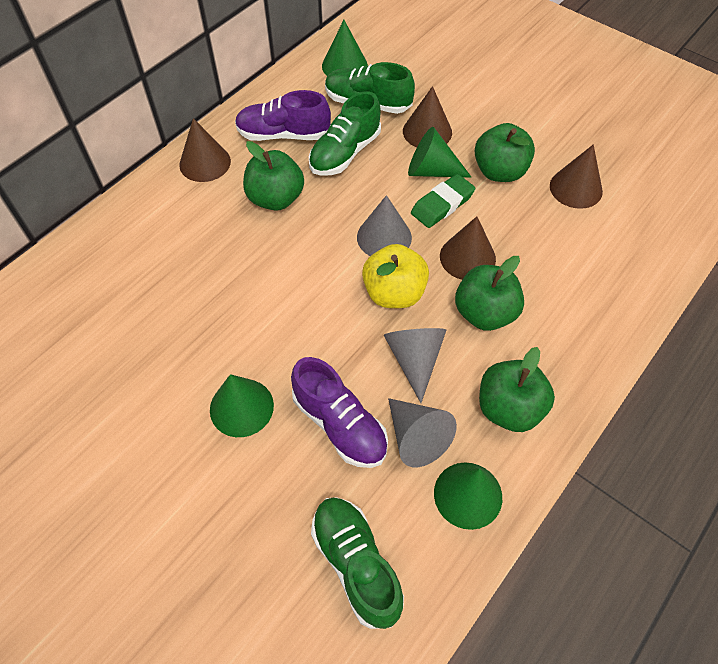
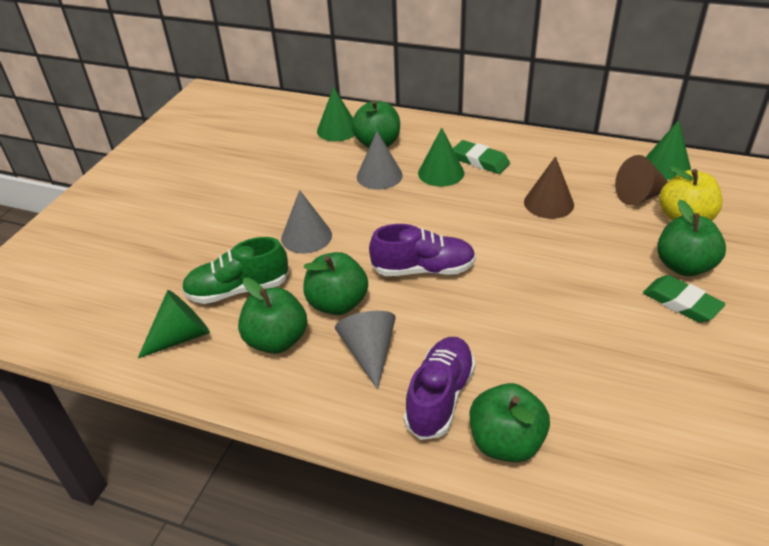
brown cone: [179,118,231,182] [403,86,452,147] [440,216,496,280] [550,145,603,209] = 4 -> [524,156,574,219] [615,155,668,205] = 2
green apple: [243,141,304,211] [455,256,524,331] [474,123,535,182] [479,347,555,432] = 4 -> [238,278,307,354] [303,252,368,315] [351,100,400,148] [470,383,550,462] [657,200,726,276] = 5
green eraser: [411,174,475,228] = 1 -> [453,140,510,174] [643,275,726,323] = 2
green shoe: [309,91,381,175] [311,497,404,629] [325,62,415,114] = 3 -> [182,237,289,304] = 1

